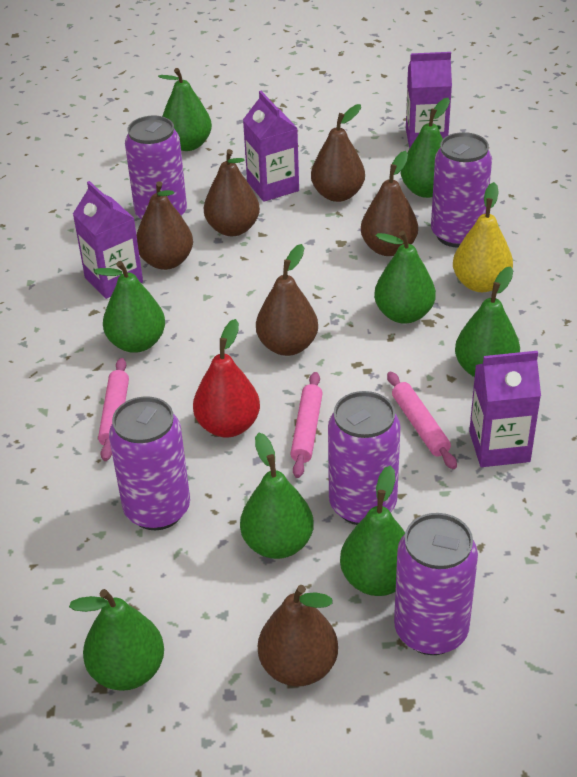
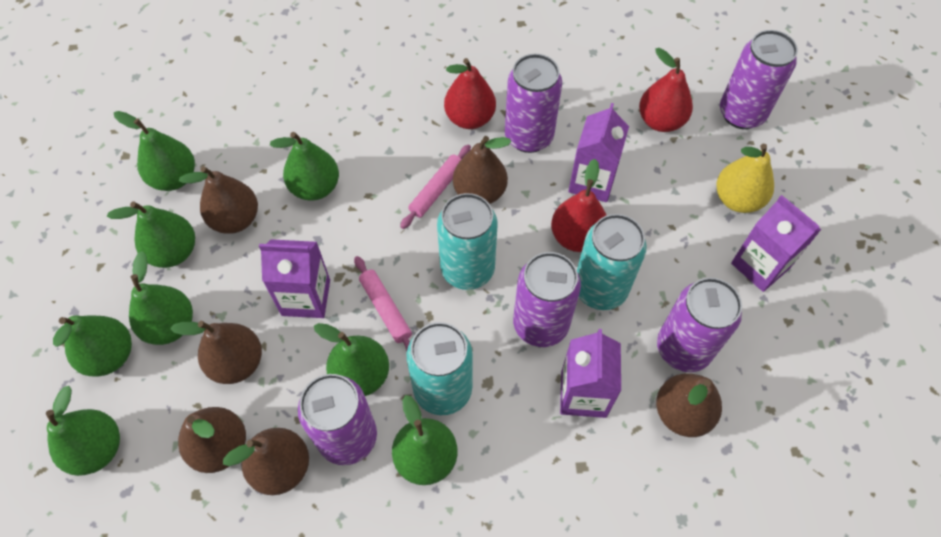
pink rolling pin: [98,358,129,461] [290,372,323,478] [387,371,457,469] = 3 -> [354,256,412,351] [400,145,471,229] = 2
red pear: [193,319,260,438] = 1 -> [444,58,496,129] [551,159,607,252] [639,48,693,132] = 3
turquoise can: none = 0 -> [407,322,473,415] [437,193,498,290] [577,214,647,310] = 3

